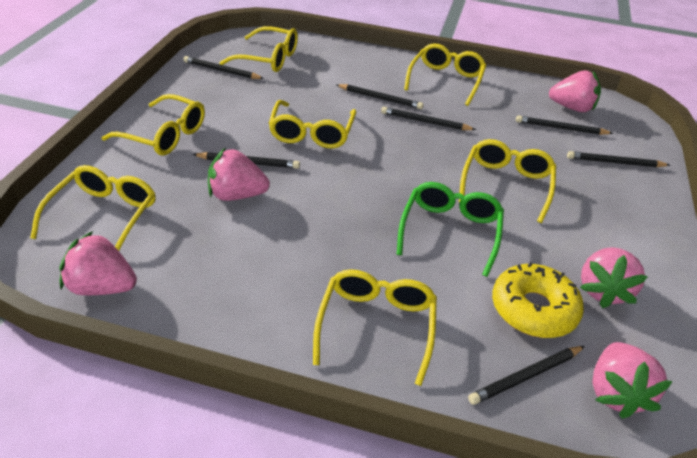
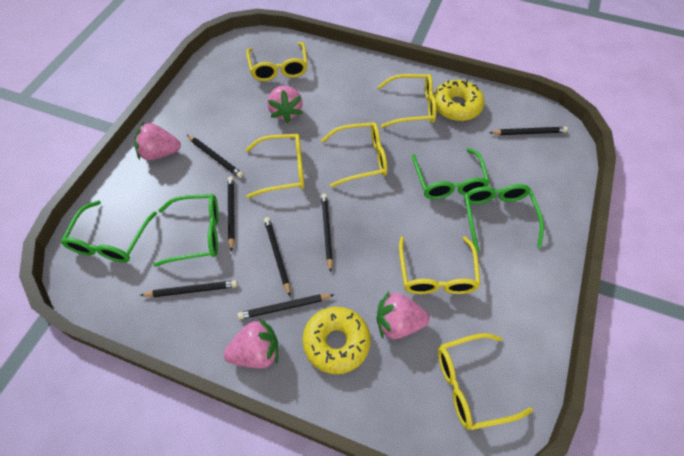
green glasses: [397,182,504,277] = 1 -> [61,200,157,262] [153,194,219,267] [412,148,490,199] [464,184,544,253] = 4
pink strawberry: [59,231,137,295] [208,148,270,201] [549,70,601,112] [580,247,648,308] [592,342,673,419] = 5 -> [134,122,181,161] [224,318,278,368] [267,85,303,123] [377,292,430,339] = 4
yellow donut: [492,262,584,338] = 1 -> [302,307,371,374] [434,80,485,121] = 2
yellow glasses: [30,165,156,251] [102,94,205,156] [219,26,298,72] [268,100,356,148] [313,269,437,386] [404,43,486,106] [459,139,556,223] = 7 -> [245,134,304,198] [246,42,308,81] [321,122,387,187] [377,74,436,128] [399,236,480,294] [438,333,533,430] = 6

